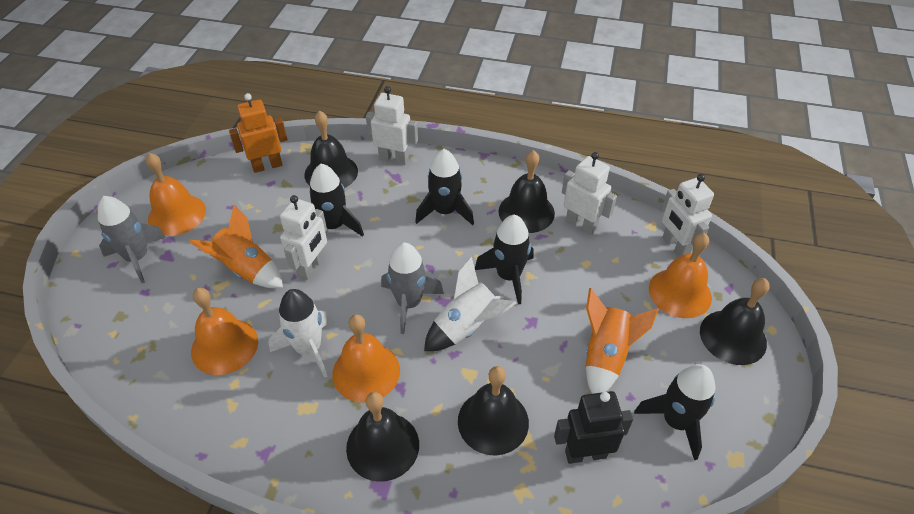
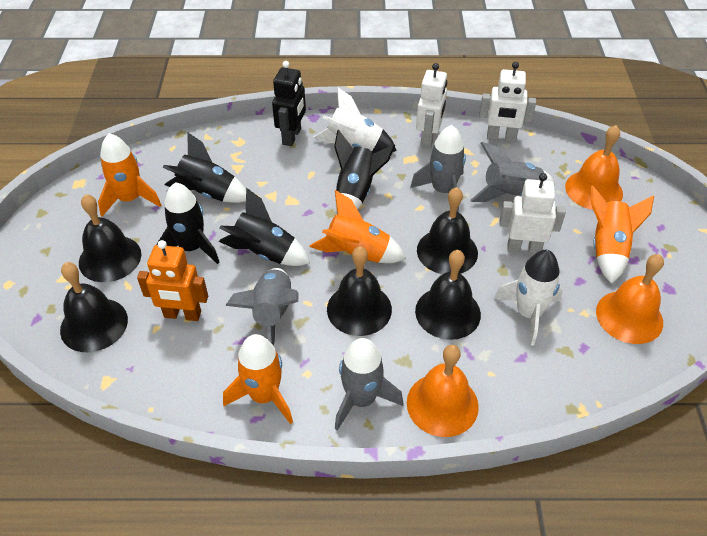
grey rocket: [98,196,166,283] [381,242,444,334] = 2 -> [226,268,299,346] [335,338,403,431] [410,125,466,212] [470,142,555,202] = 4
orange bell: [146,153,206,236] [191,288,258,375] [332,314,400,403] [649,232,712,318] = 4 -> [407,345,479,437] [565,125,623,210] [596,254,664,344] = 3
orange rocket: [189,205,283,288] [586,288,659,394] = 2 -> [98,133,161,216] [223,334,293,424] [309,190,406,263] [590,185,654,284] = 4
white robot: [280,195,327,280] [366,86,418,165] [562,152,617,235] [662,174,714,257] = 4 -> [416,63,447,149] [479,62,536,142] [499,173,566,254] = 3

